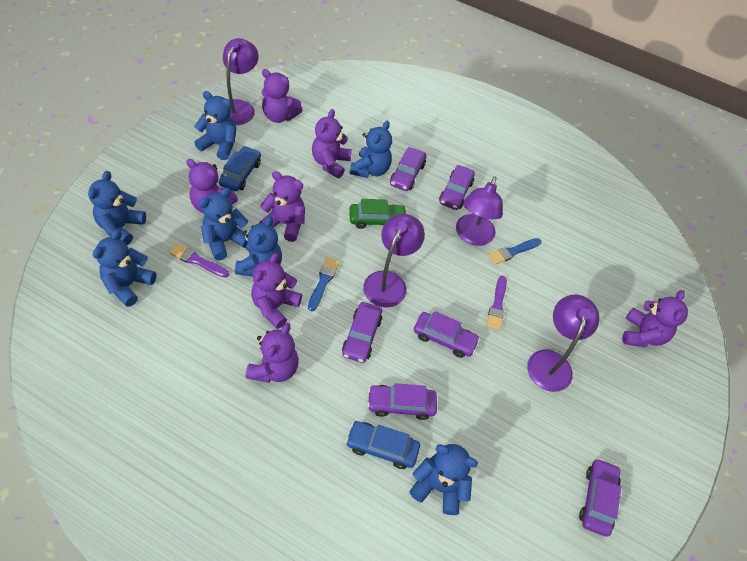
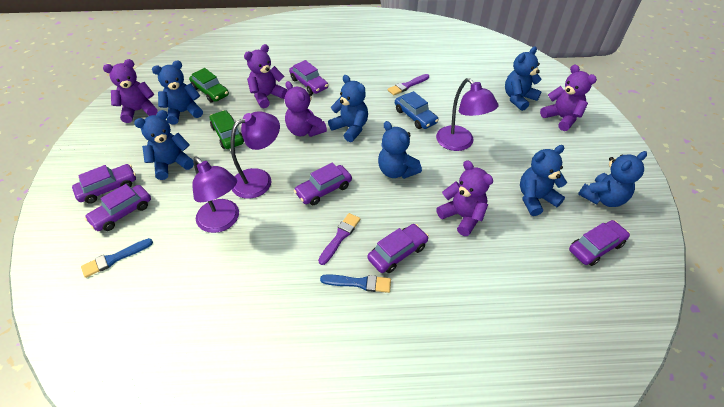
blue car: [219,146,261,191] [346,421,420,469] = 2 -> [395,91,439,129] = 1
green car: [349,199,407,229] = 1 -> [189,68,229,103] [210,110,244,149] = 2
purple lamp: [223,38,259,125] [363,214,425,307] [456,176,503,246] [527,295,600,392] = 4 -> [192,157,239,233] [230,111,280,199] [436,78,498,151] = 3
purple teddy bear: [186,159,238,213] [246,323,299,383] [251,253,302,329] [259,171,305,242] [262,69,303,123] [312,109,352,178] [622,290,688,347] = 7 -> [103,59,158,123] [244,44,288,108] [285,81,327,137] [436,160,493,236] [540,64,597,131] = 5

